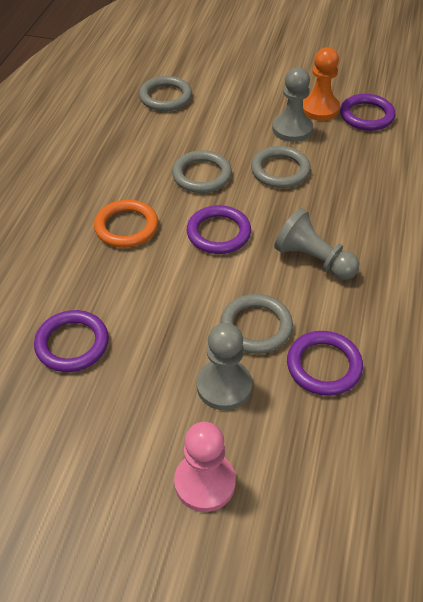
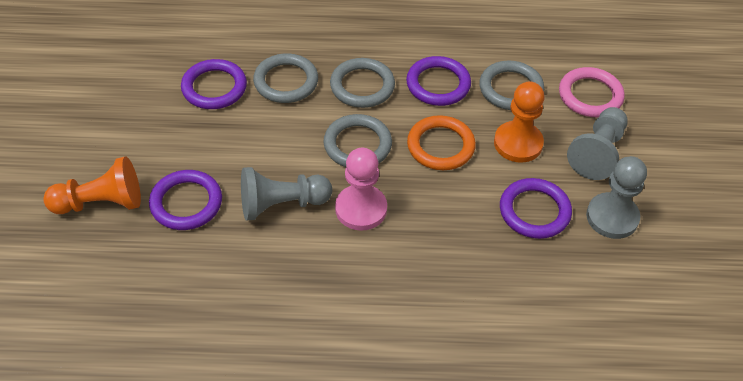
orange pawn: [303,47,340,121] = 1 -> [43,157,141,214] [494,82,545,163] = 2
pink ring: none = 0 -> [559,67,625,117] = 1

